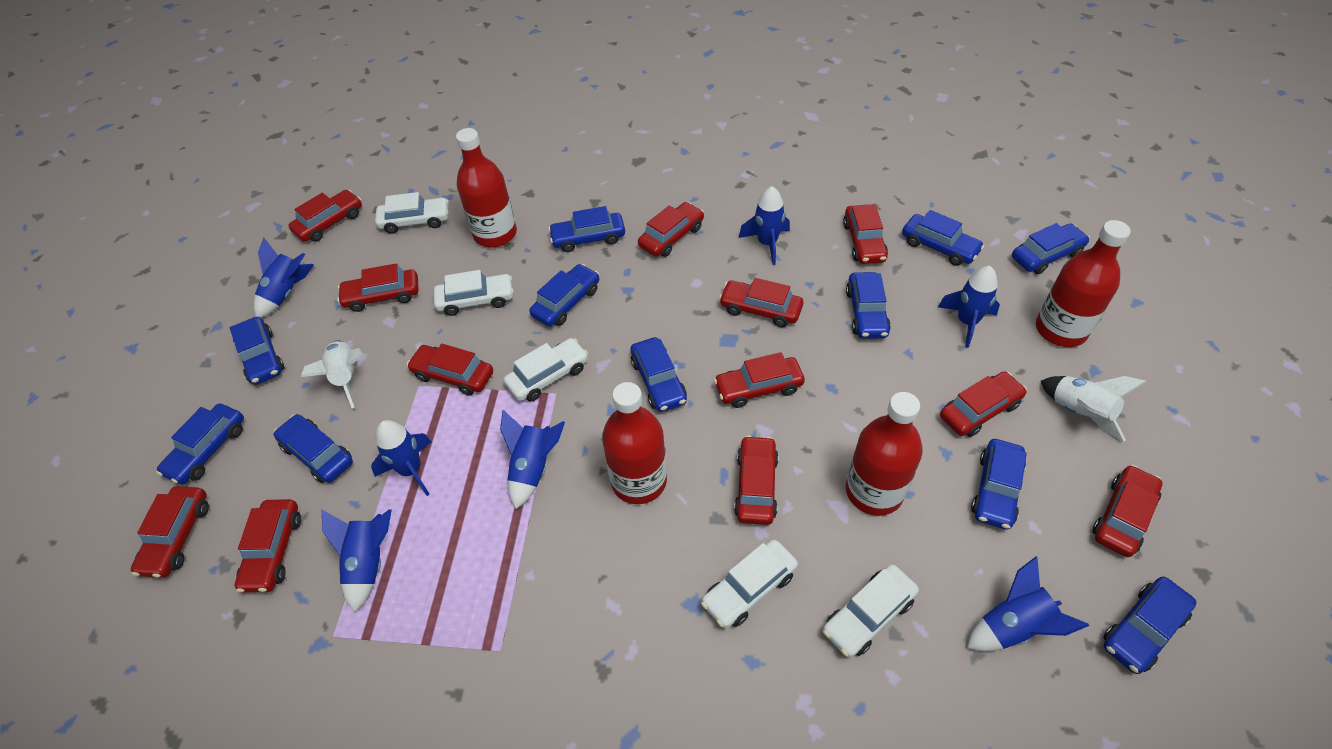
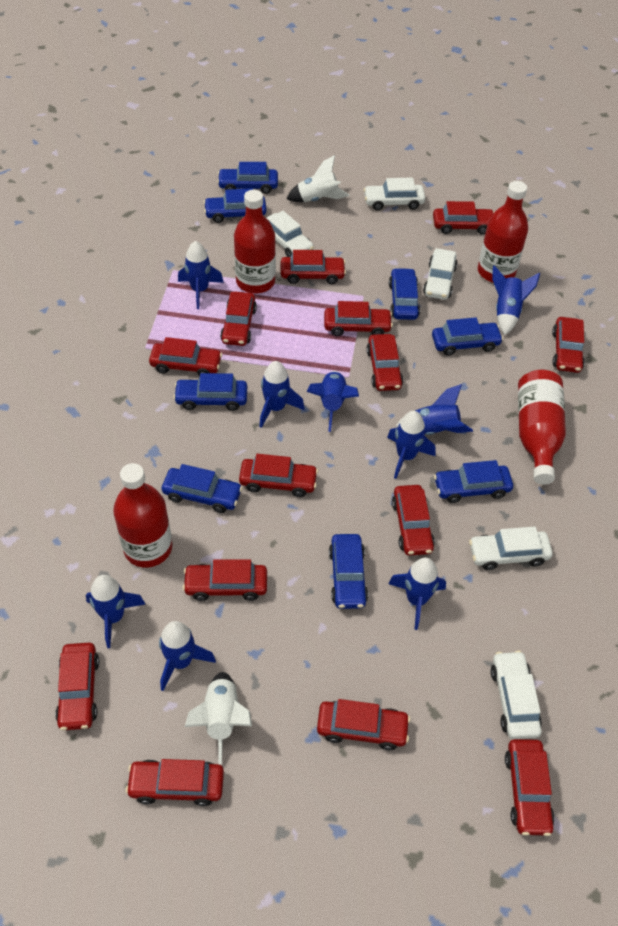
blue car: [156,403,244,484] [230,317,284,385] [273,414,353,483] [530,264,599,327] [548,206,625,252] [631,337,687,412] [846,272,891,339] [902,210,984,266] [971,439,1027,530] [1012,223,1090,274] [1103,577,1197,674] = 11 -> [162,464,243,513] [173,373,247,411] [204,188,267,223] [217,162,278,194] [329,534,368,609] [389,268,420,320] [432,317,503,356] [434,460,513,503] = 8
blue rocket: [254,238,314,318] [322,509,392,612] [371,420,431,496] [500,410,565,509] [739,186,790,265] [938,266,1000,348] [967,556,1089,651] = 7 -> [86,575,145,648] [159,621,216,691] [178,241,224,309] [259,361,305,428] [306,371,359,432] [387,411,436,479] [388,558,446,630] [396,384,473,435] [492,265,540,335] = 9
red car: [131,486,209,578] [235,499,301,593] [288,190,362,242] [337,263,419,312] [407,344,493,396] [638,202,704,257] [714,352,805,408] [719,278,803,327] [734,435,779,525] [843,204,888,264] [940,371,1027,437] [1092,465,1162,557] = 12 -> [55,643,100,730] [125,759,224,806] [149,337,222,377] [183,560,267,601] [220,292,257,346] [239,454,318,497] [281,250,346,284] [317,699,410,750] [324,301,393,336] [366,334,403,391] [392,485,435,556] [433,201,494,234] [505,739,555,836] [552,317,585,373] = 14

